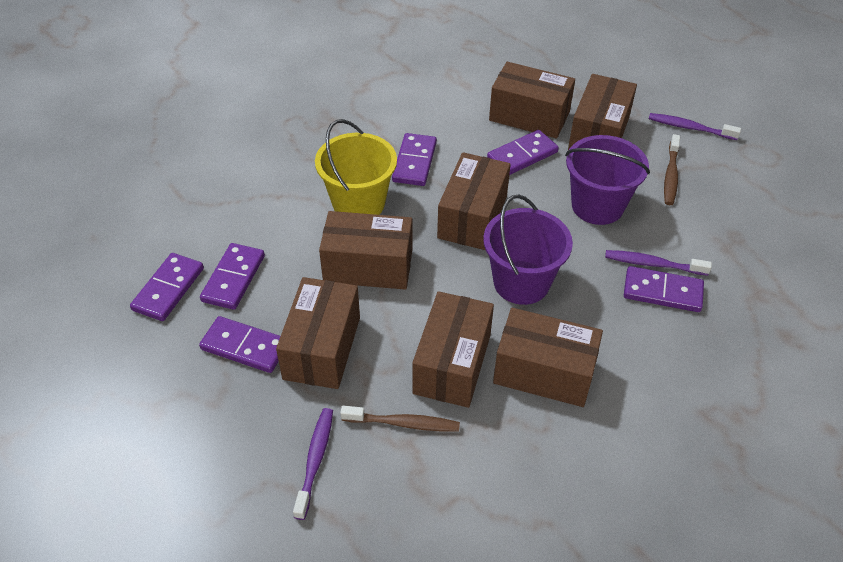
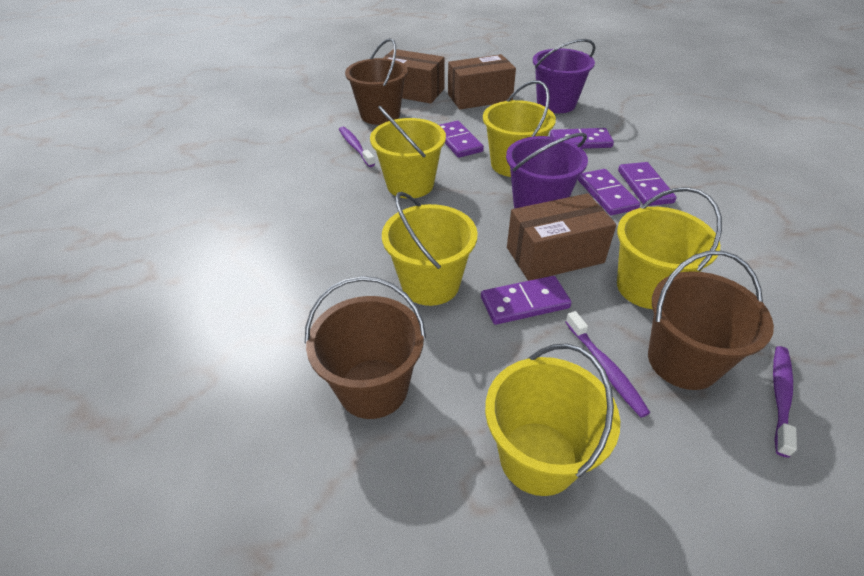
brown box: [276,277,360,389] [319,211,412,290] [412,291,494,408] [437,152,511,250] [489,62,575,138] [493,308,603,407] [568,74,637,150] = 7 -> [383,49,445,104] [448,54,516,110] [507,193,616,281] = 3
brown bucket: none = 0 -> [305,276,426,419] [345,38,408,125] [648,251,774,390] = 3
brown toothbrush: [340,406,460,432] [664,134,680,205] = 2 -> none = 0
purple domino: [130,253,204,321] [199,316,280,373] [200,243,265,310] [392,133,437,186] [487,130,559,175] [624,266,704,312] = 6 -> [439,121,484,158] [481,276,571,325] [550,128,614,149] [578,169,640,215] [618,162,677,206] = 5
yellow bucket: [315,119,397,215] = 1 -> [370,106,446,199] [382,192,478,306] [483,80,556,177] [485,343,620,496] [617,187,722,309] = 5

